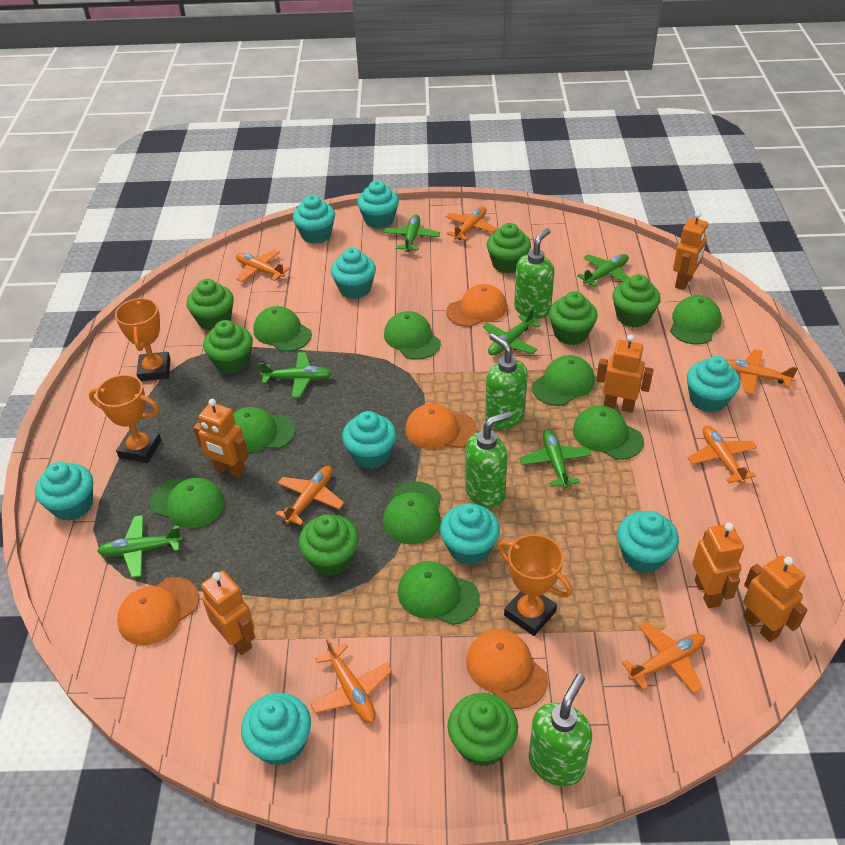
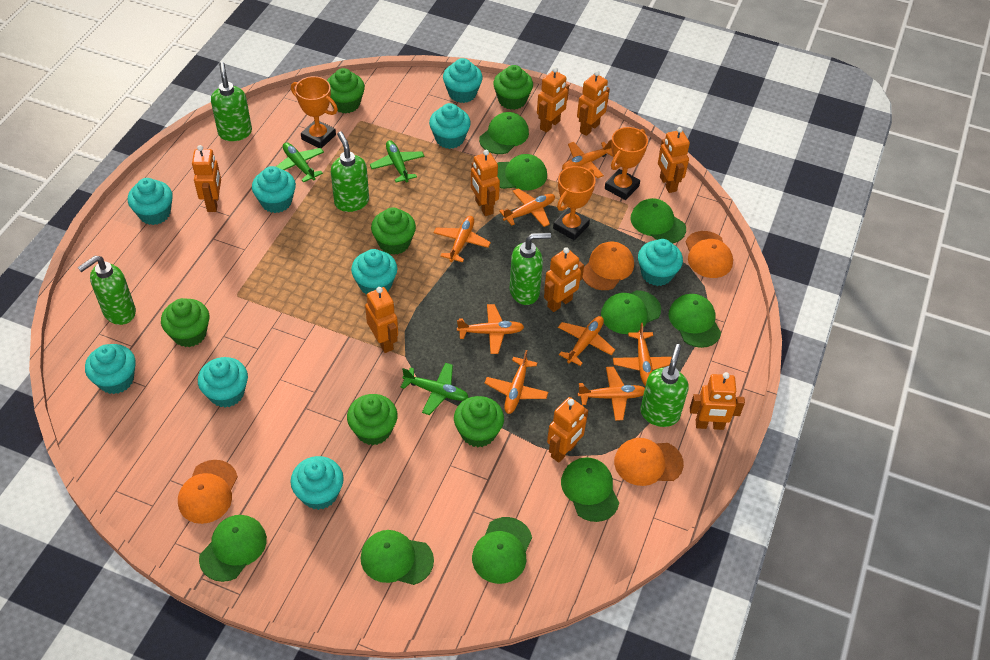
green cupcake: [187,279,234,331] [203,320,253,374] [299,514,359,576] [448,693,518,766] [487,223,531,273] [549,291,598,345] [612,274,661,327] = 7 -> [161,298,209,347] [327,68,365,113] [347,394,398,445] [371,207,416,255] [454,396,504,447] [493,65,533,110] = 6
green plane: [97,515,183,578] [259,352,332,398] [384,214,440,252] [483,308,541,355] [519,429,592,488] [577,254,629,287] = 6 -> [276,142,324,183] [370,140,424,183] [401,363,469,415] = 3
green soap dispenser: [465,411,512,508] [485,333,528,430] [514,228,554,319] [529,674,592,786] = 4 -> [78,256,136,325] [211,62,252,141] [331,132,369,212] [510,233,551,305] [640,344,689,427] = 5
orange plane: [236,250,290,282] [276,466,344,526] [310,638,392,723] [446,206,497,240] [622,622,705,694] [688,426,757,483] [726,349,798,395] = 7 -> [434,216,491,262] [457,304,524,354] [485,350,548,414] [499,188,555,227] [558,316,615,366] [562,139,613,178] [578,367,645,421] [613,323,672,386] = 8
orange robot: [193,399,249,478] [201,570,255,655] [596,334,653,413] [673,212,708,290] [692,523,744,608] [743,555,808,642] = 6 -> [192,145,221,212] [365,287,398,353] [471,150,500,216] [537,67,569,133] [544,247,584,312] [547,397,588,463] [577,70,610,136] [658,127,690,193] [690,372,745,430] = 9

